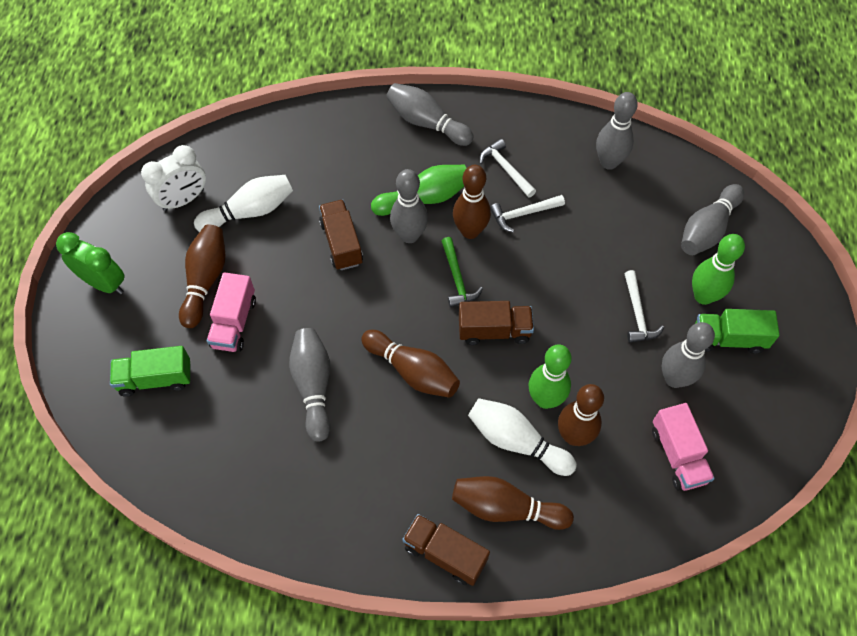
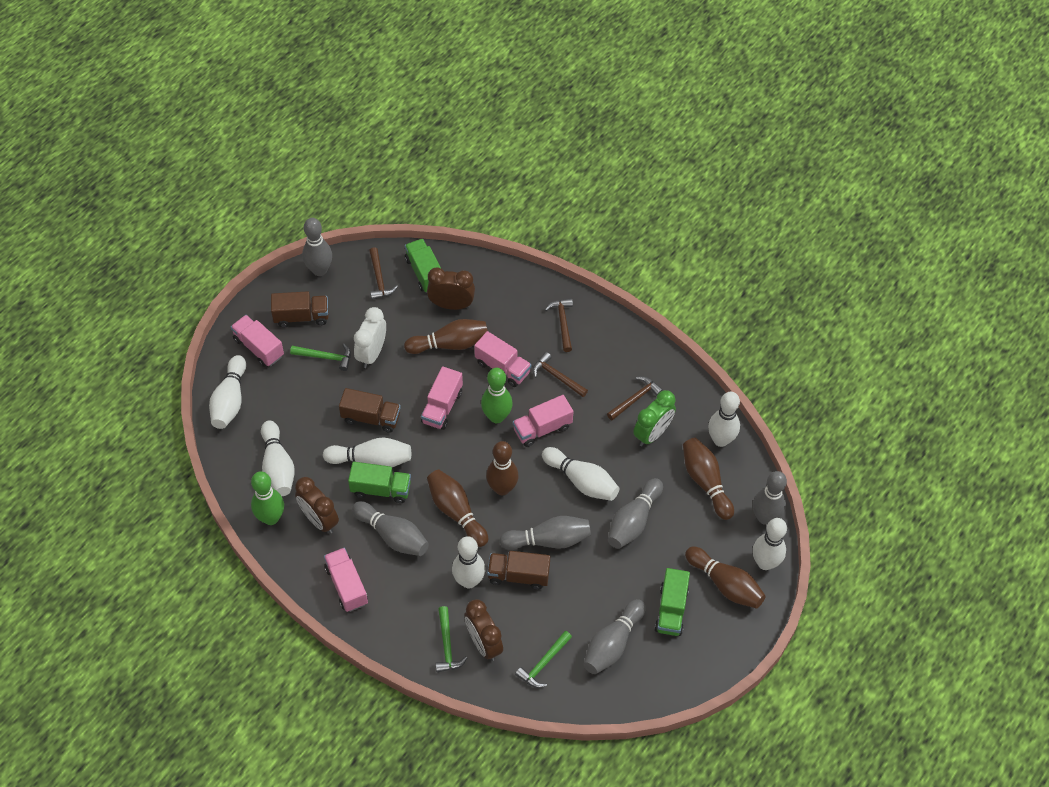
brown clock: none = 0 -> [295,477,339,534] [427,268,475,310] [465,599,503,661] = 3
brown hammer: none = 0 -> [369,247,398,300] [533,352,588,397] [545,298,573,352] [607,377,663,420] = 4
green bowling pin: [371,165,466,216] [529,345,572,409] [692,234,745,305] = 3 -> [251,471,284,525] [481,368,513,423] = 2
green hammer: [442,237,483,307] = 1 -> [290,344,351,371] [435,606,467,672] [515,631,572,688] = 3
green truck: [110,346,191,397] [695,309,780,354] = 2 -> [348,462,411,503] [405,239,441,292] [654,568,690,636] = 3
pink truck: [207,272,256,352] [652,403,715,491] = 2 -> [231,315,284,367] [324,548,368,612] [421,366,463,430] [474,331,532,387] [513,395,574,447] = 5
white bowling pin: [194,175,293,232] [468,398,577,476] = 2 -> [209,355,246,429] [261,420,295,496] [323,437,411,467] [452,536,485,589] [542,447,619,501] [708,392,740,447] [753,518,787,570] = 7
white hammer: [480,139,536,198] [490,195,565,233] [624,270,664,343] = 3 -> none = 0

